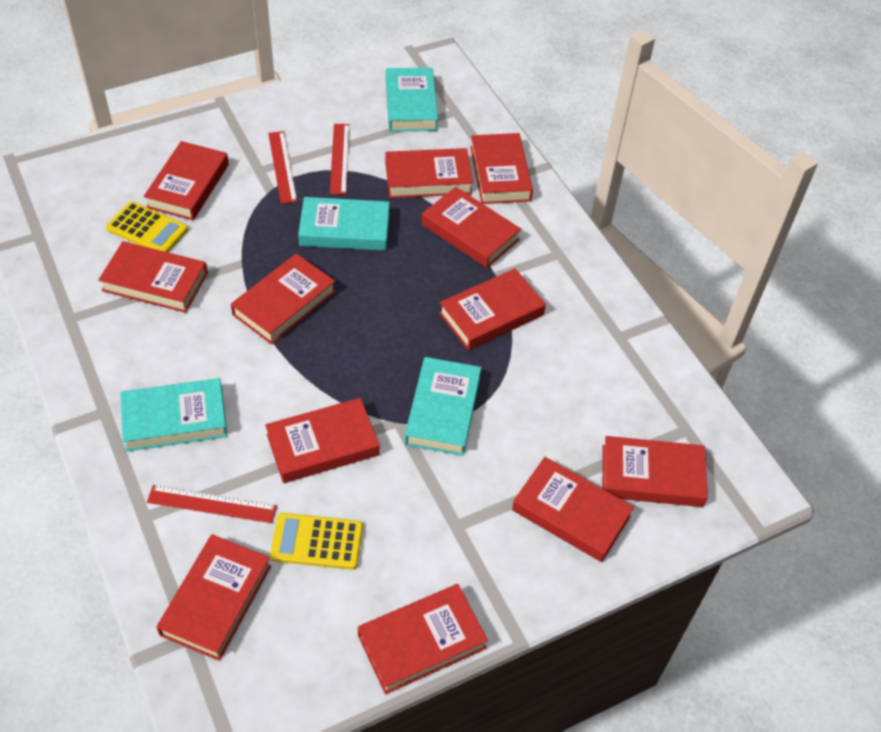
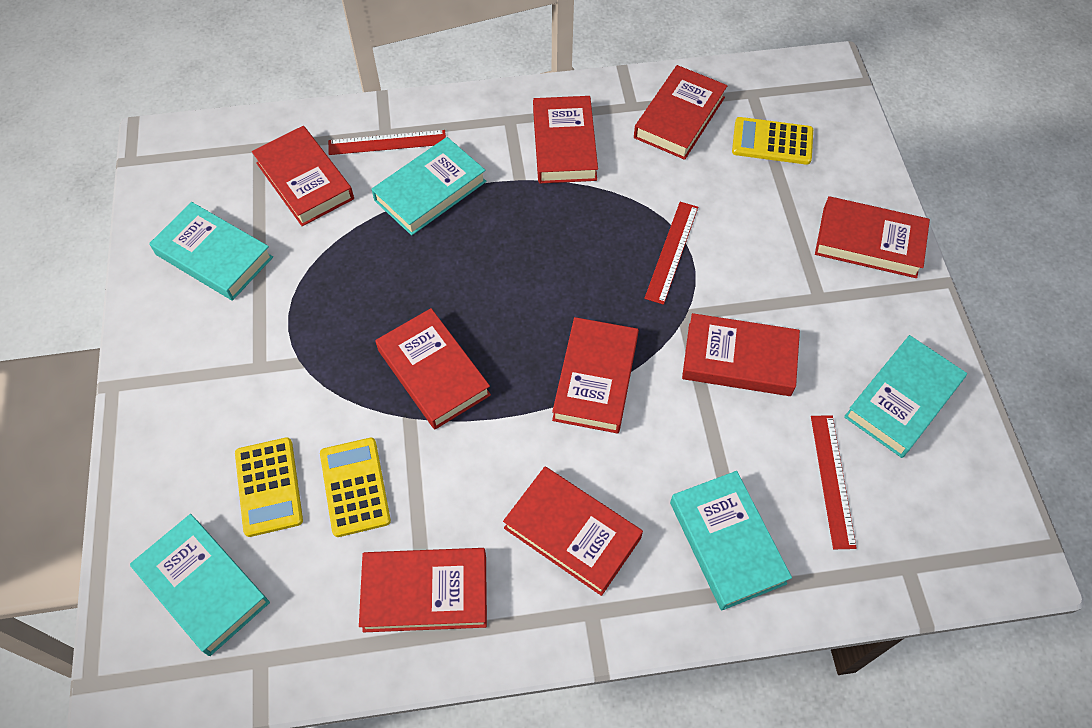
red book: [98,241,208,313] [144,141,229,220] [156,534,271,661] [231,254,336,344] [265,398,380,483] [358,584,488,694] [385,148,473,198] [422,187,521,268] [439,268,546,350] [470,133,533,204] [512,457,634,562] [602,436,708,507] = 12 -> [252,126,354,226] [359,548,487,632] [375,308,491,429] [503,467,643,596] [533,96,598,184] [552,317,639,434] [634,65,728,160] [682,313,800,396] [815,196,930,278] = 9
turquoise book: [120,378,228,451] [298,197,390,251] [386,68,438,132] [405,357,481,456] = 4 -> [130,514,270,656] [149,202,273,301] [371,137,486,235] [670,471,792,610] [844,335,967,458] = 5
yellow calculator: [106,201,188,252] [270,513,363,570] = 2 -> [235,437,303,537] [320,438,391,537] [732,117,813,165] = 3

